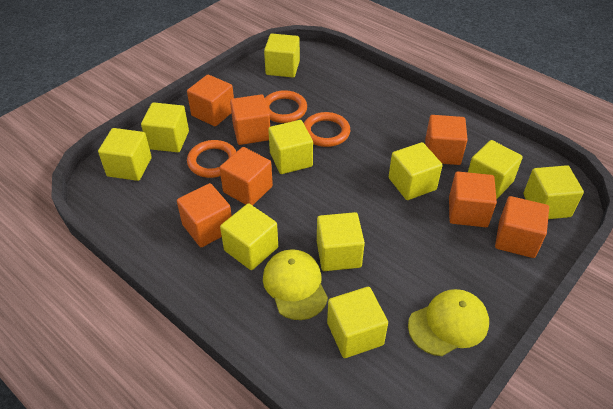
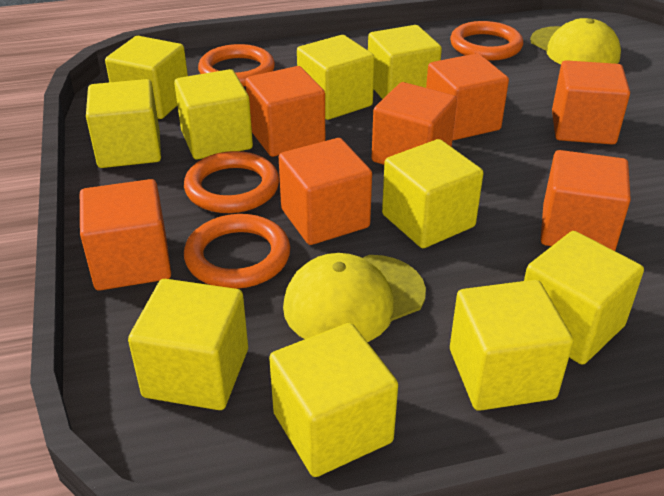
orange ring: [187,140,236,178] [265,90,307,123] [304,112,350,147] = 3 -> [184,151,279,213] [184,214,291,289] [198,44,275,87] [450,21,523,61] = 4

